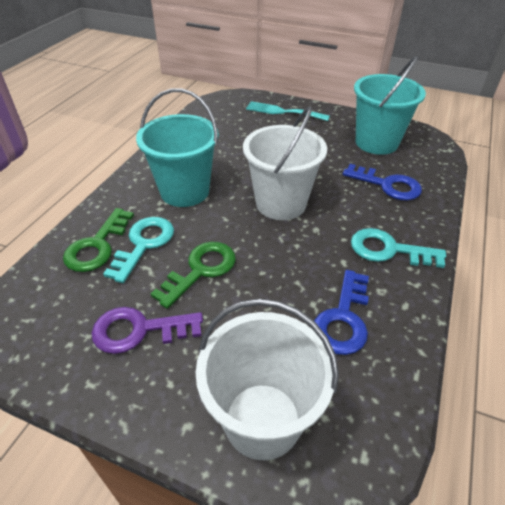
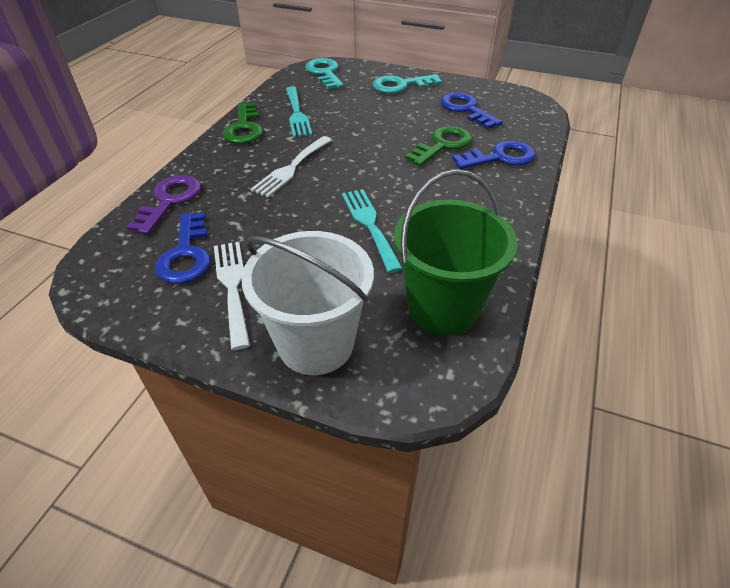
blue key: [314,270,369,355] [343,164,422,201] = 2 -> [155,212,210,284] [440,92,503,129] [452,141,536,169] = 3
green bucket: none = 0 -> [394,169,518,335] = 1
turquoise bucket: [136,89,219,207] [354,56,426,155] = 2 -> none = 0
turquoise fork: [246,101,330,121] = 1 -> [286,86,312,137] [342,189,403,273] = 2
white bucket: [196,298,339,460] [243,106,327,220] = 2 -> [242,231,374,375] = 1
white fork: none = 0 -> [214,242,250,350] [250,136,332,197] = 2

